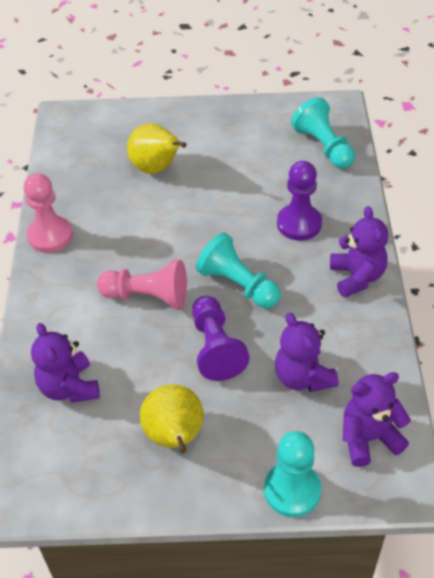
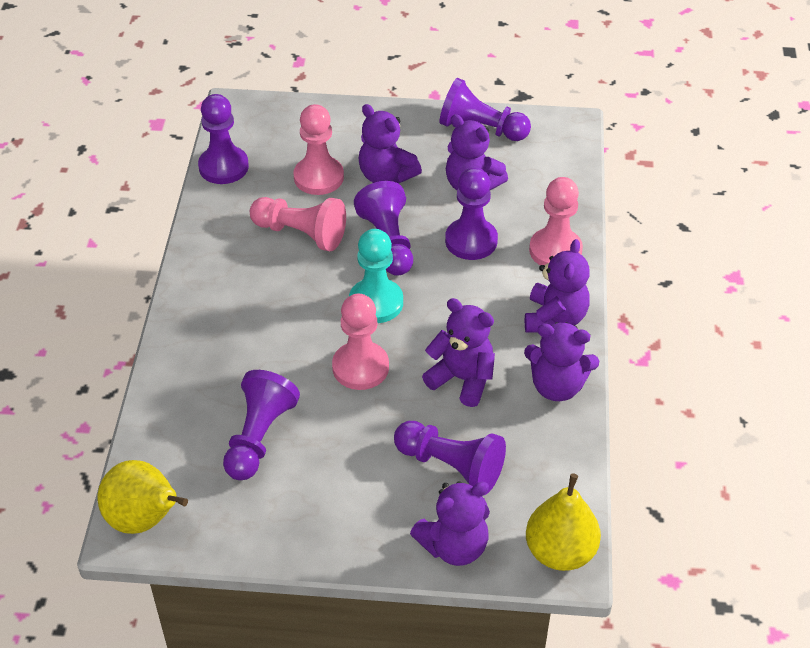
pink pawn: [24,173,73,253] [97,260,187,309] = 2 -> [250,197,346,251] [293,104,344,195] [332,294,389,390] [529,177,583,266] = 4
purple pawn: [192,296,250,381] [277,161,322,240] = 2 -> [198,94,249,184] [223,370,300,480] [354,181,413,276] [394,421,506,495] [440,78,531,141] [445,167,498,260] = 6
purple teddy bear: [31,323,100,403] [275,313,339,392] [330,206,388,297] [343,372,411,467] = 4 -> [359,104,422,184] [410,481,490,566] [422,298,495,407] [446,114,508,190] [524,322,599,401] [525,239,590,332] = 6
turquoise pawn: [196,233,281,308] [264,431,321,517] [291,97,355,169] = 3 -> [349,229,403,323] = 1

